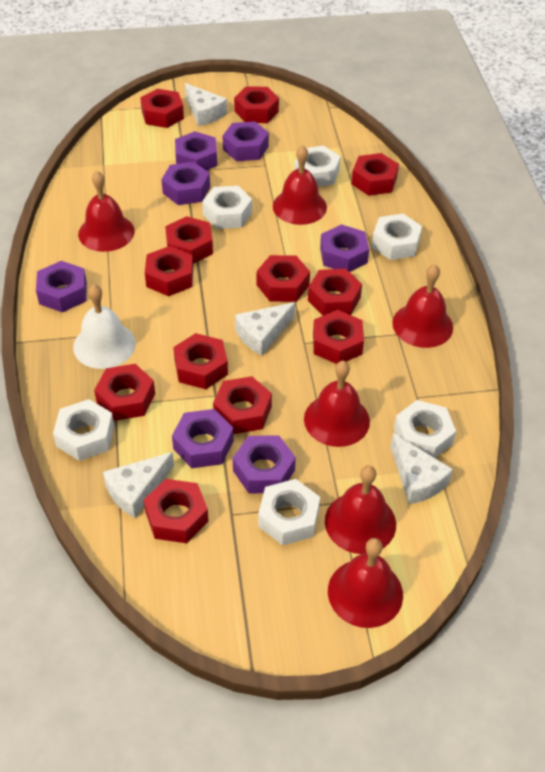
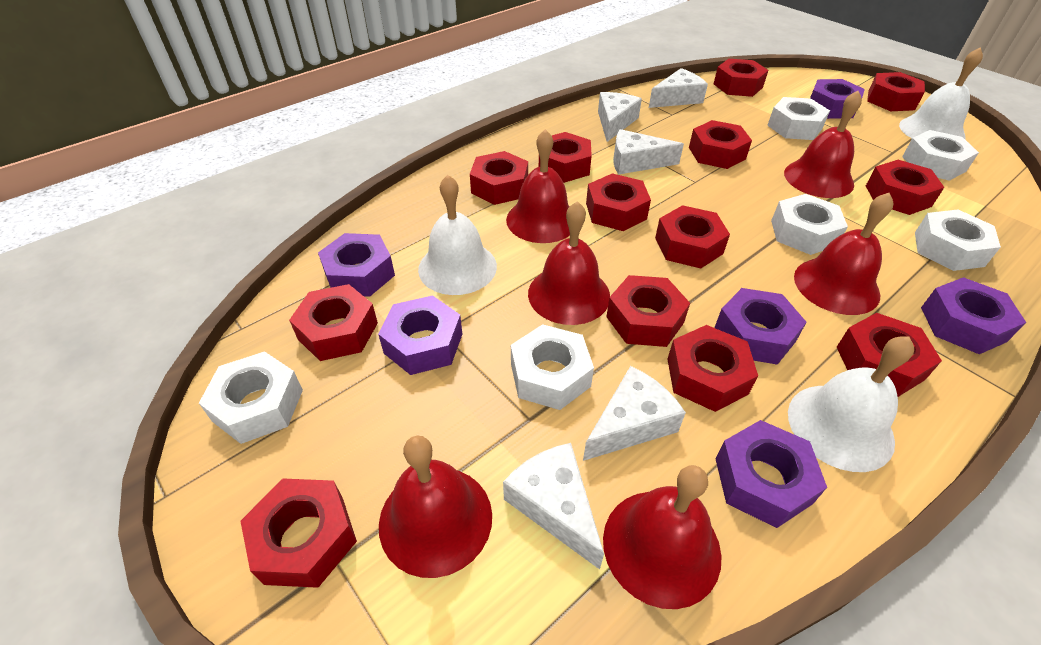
purple nut: [36,261,87,312] [161,162,210,205] [172,409,234,468] [175,131,217,170] [223,122,269,161] [233,435,296,493] [320,224,369,272] = 7 -> [318,233,395,297] [378,295,462,375] [714,288,807,365] [715,420,827,528] [810,79,865,119] [921,277,1026,354] = 6
red nut: [94,364,155,421] [140,89,184,128] [144,479,209,543] [145,246,193,296] [165,216,213,264] [173,333,228,389] [213,376,272,434] [234,86,279,123] [257,255,310,302] [308,268,362,316] [313,310,364,364] [352,153,399,196] = 12 -> [240,479,357,588] [289,284,378,361] [470,151,528,205] [539,132,592,183] [586,173,651,231] [606,275,690,347] [655,205,730,269] [667,325,758,412] [689,120,752,169] [714,59,768,97] [837,313,942,397] [866,160,944,215] [867,72,925,111] = 13
white bell: [73,284,136,369] = 1 -> [418,175,497,295] [788,336,914,472] [899,47,983,139] = 3
white cheese: [103,452,174,518] [185,83,227,126] [235,302,295,356] [391,433,453,504] = 4 -> [503,443,604,570] [583,366,686,461] [598,92,642,142] [613,129,684,175] [649,68,708,108] = 5

